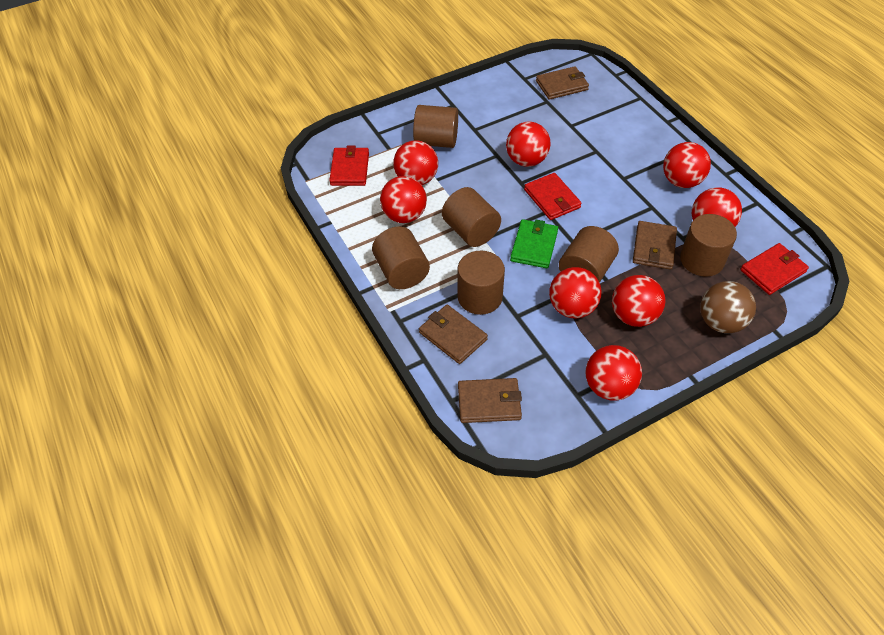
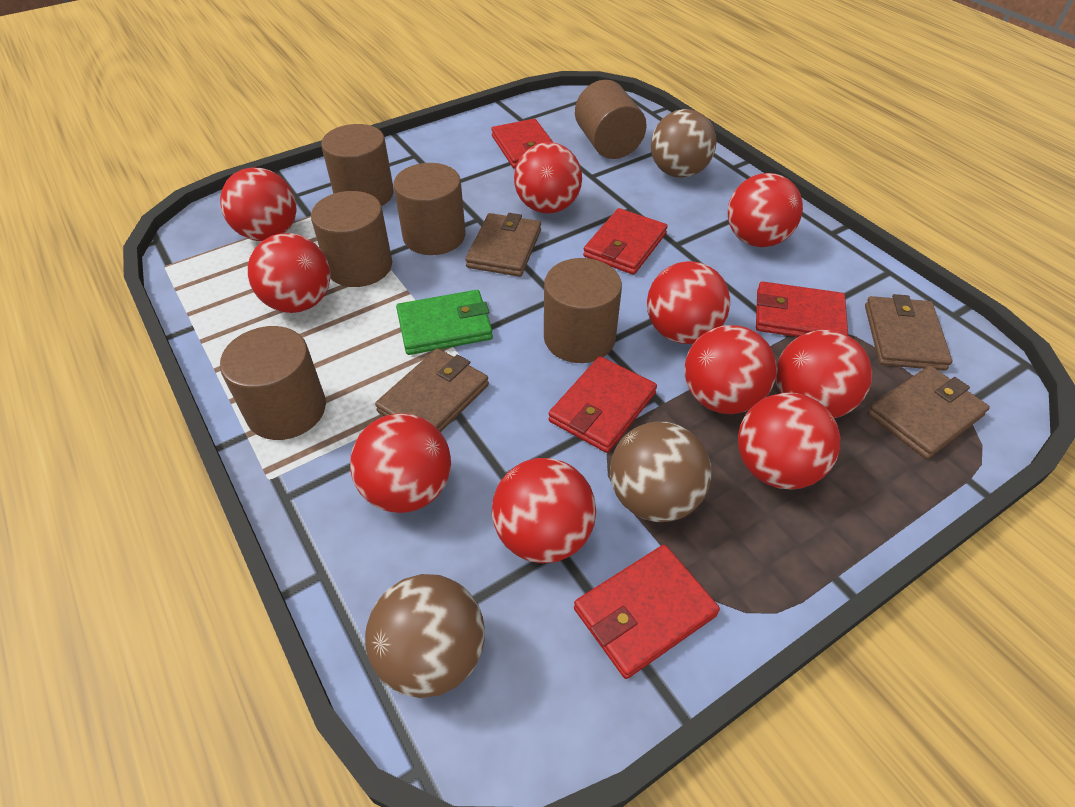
brown ball: [700,281,756,333] = 1 -> [365,574,485,698] [610,422,712,522] [651,109,717,178] = 3
red ball: [380,176,427,223] [393,140,438,185] [506,121,551,167] [549,267,602,318] [585,345,642,401] [612,275,665,327] [663,142,711,188] [692,187,742,227] = 8 -> [220,167,296,241] [248,233,331,313] [350,413,451,513] [492,458,596,563] [514,142,582,214] [647,261,730,344] [685,325,777,414] [728,173,803,247] [738,393,840,490] [776,330,872,418] = 10
red wallet: [329,146,369,186] [524,173,582,220] [740,243,809,295] = 3 -> [491,119,554,169] [548,356,657,453] [574,545,720,679] [583,208,668,275] [756,281,848,337] = 5

